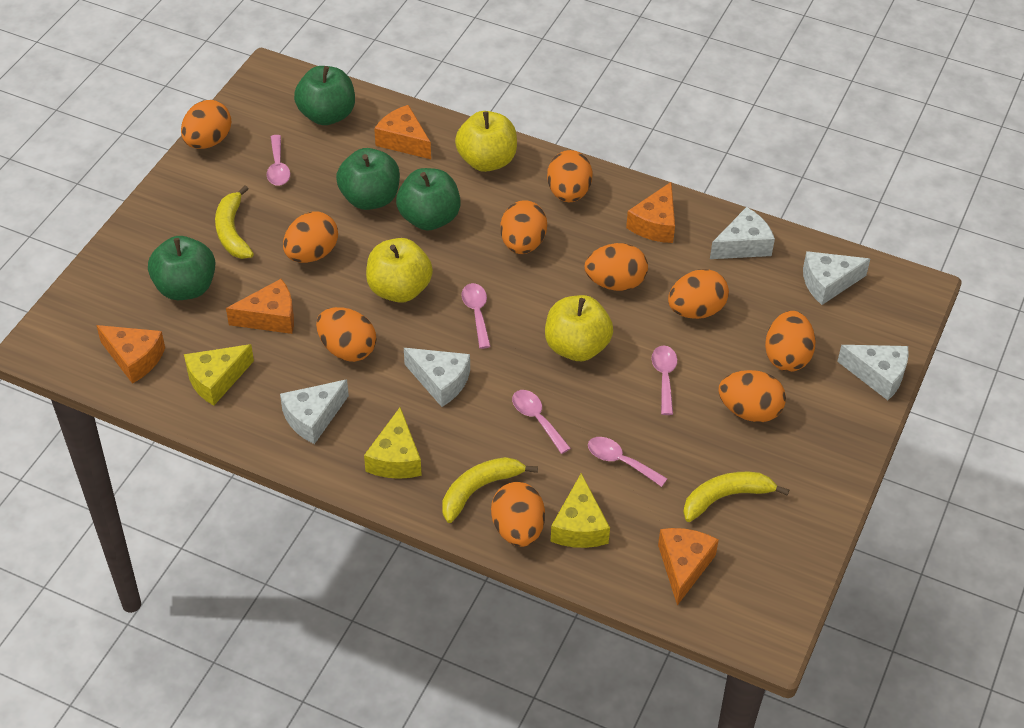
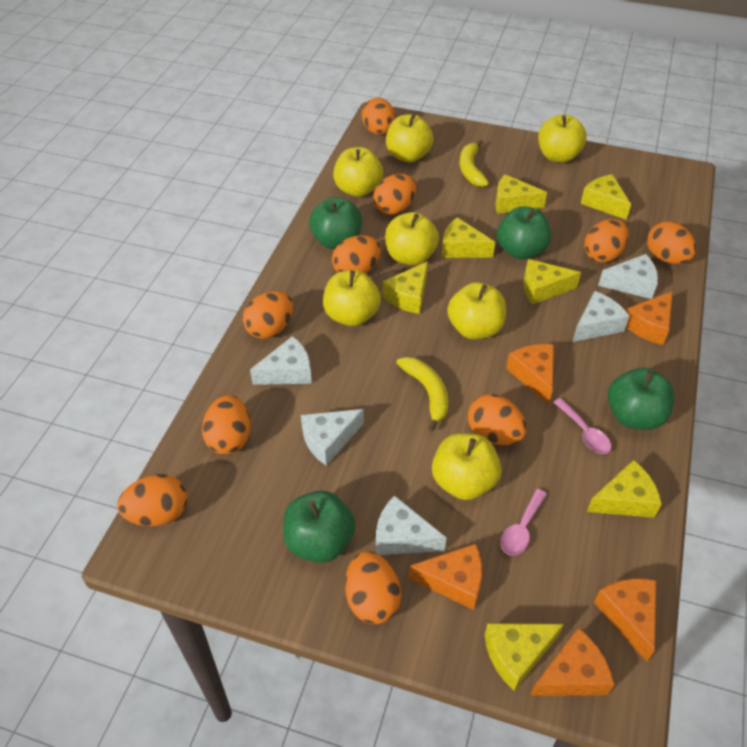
pink spoon: [267,135,290,186] [461,283,491,349] [512,390,571,454] [588,437,668,487] [652,345,677,415] = 5 -> [500,489,547,556] [553,398,611,454] = 2
yellow apple: [366,238,433,303] [455,111,517,172] [545,295,613,361] = 3 -> [323,270,381,326] [333,147,383,197] [385,212,439,265] [386,114,434,162] [432,433,502,500] [447,282,506,339] [538,114,587,163] = 7
yellow banana: [215,185,254,259] [443,457,538,523] [683,472,789,522] = 3 -> [396,357,448,432] [460,140,489,187] = 2
yellow cheese: [184,344,254,405] [364,407,422,479] [551,473,610,548] = 3 -> [383,261,428,314] [442,217,495,258] [484,623,564,691] [496,174,547,214] [524,259,581,304] [581,174,631,220] [587,460,662,518] = 7

